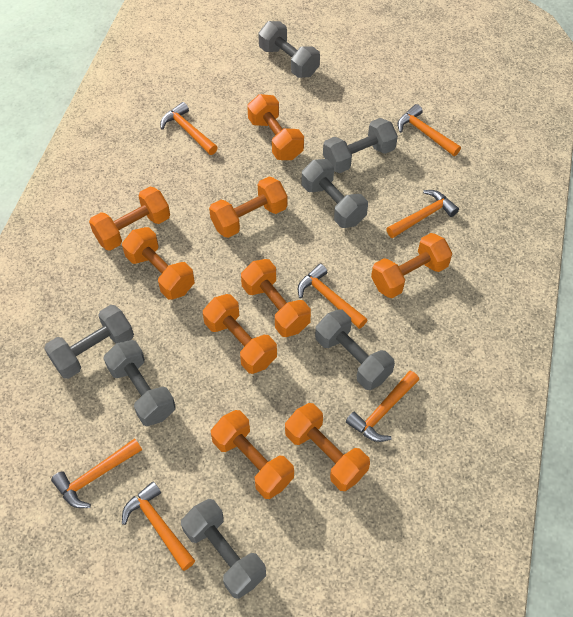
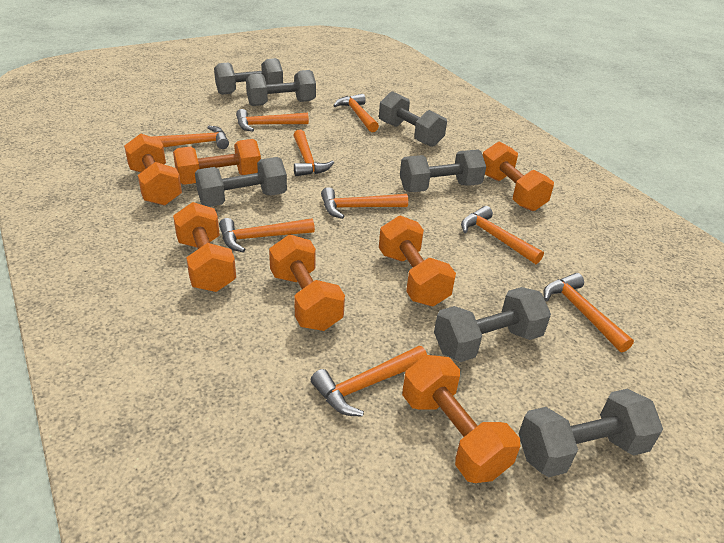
orange dumbbell: [89,187,170,251] [122,227,195,300] [203,294,277,374] [209,177,287,238] [211,410,294,499] [241,259,311,337] [247,94,304,160] [285,403,370,491] [371,233,453,298] = 9 -> [124,134,182,206] [173,139,261,185] [173,202,236,292] [269,234,345,331] [379,215,456,306] [402,355,520,483] [483,142,554,211] = 7
orange hammer: [51,438,142,508] [122,481,195,571] [160,102,218,155] [298,264,367,329] [346,371,419,442] [386,190,459,238] [397,104,461,156] = 7 -> [151,126,229,149] [219,218,315,252] [236,109,309,132] [293,130,334,176] [311,346,427,417] [321,187,408,219] [333,94,379,132] [461,206,544,264] [543,273,634,352] = 9

